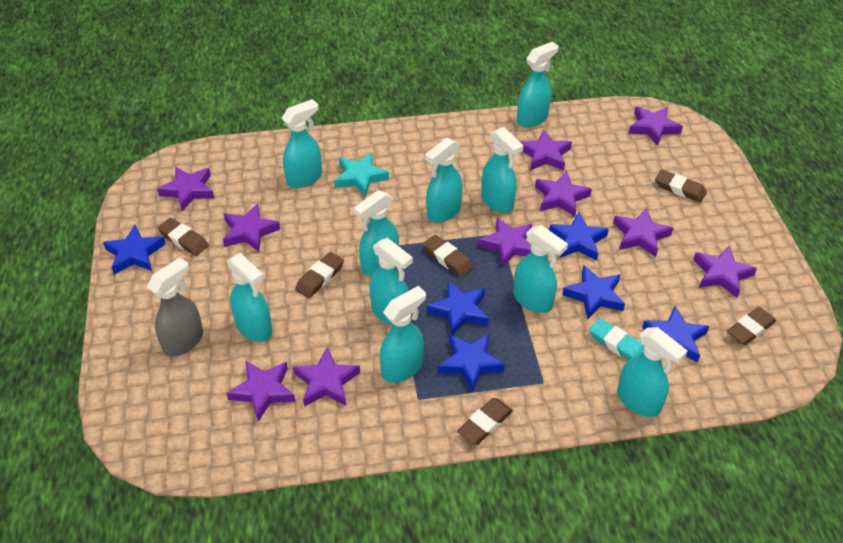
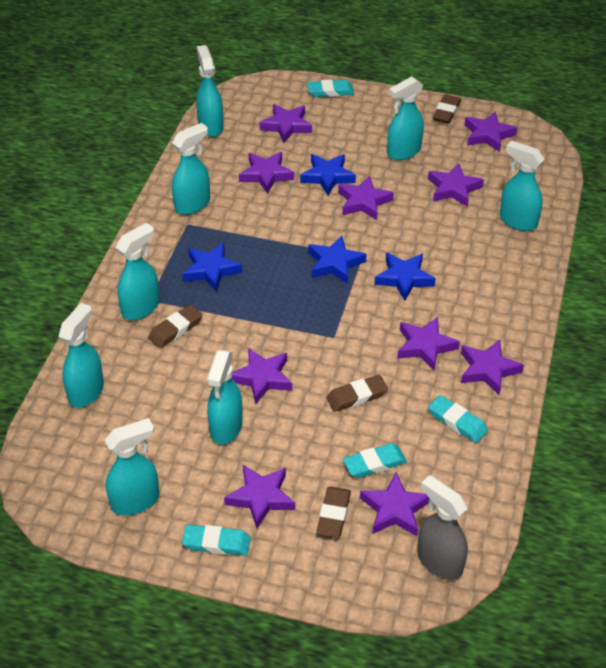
blue star: [103,225,166,274] [427,281,489,336] [438,334,505,392] [549,213,609,261] [562,265,625,320] [642,306,709,363] = 6 -> [183,243,242,292] [300,154,356,195] [309,236,367,284] [374,253,436,300] = 4
brown eraser: [158,218,209,256] [295,252,344,298] [423,235,473,277] [457,398,513,445] [655,170,707,203] [727,307,776,345] = 6 -> [148,304,202,348] [316,487,351,538] [326,375,388,412] [433,94,461,123] = 4
turquoise eraser: [589,318,644,360] = 1 -> [182,525,251,556] [307,80,354,97] [343,443,407,478] [428,395,488,443] = 4
turquoise spray bottle: [227,253,273,342] [282,99,322,188] [354,190,399,276] [369,238,413,325] [380,286,426,383] [425,138,463,223] [481,127,523,213] [513,225,568,313] [517,42,559,127] [617,327,687,417] = 10 -> [58,303,104,408] [105,418,159,515] [116,223,160,320] [172,123,210,215] [196,45,224,137] [207,350,243,444] [387,76,424,160] [500,141,545,231] = 8
turquoise star: [334,153,389,197] = 1 -> none = 0

